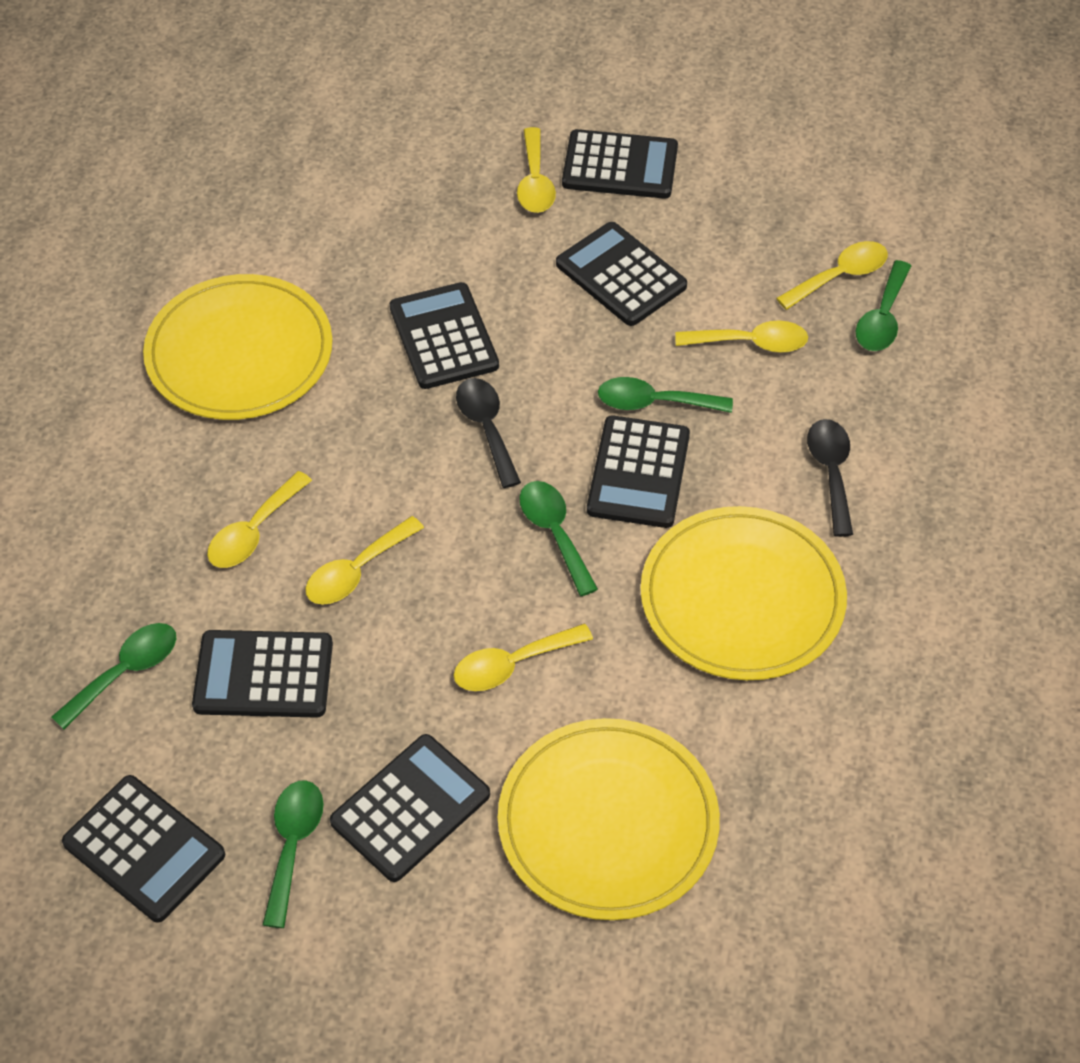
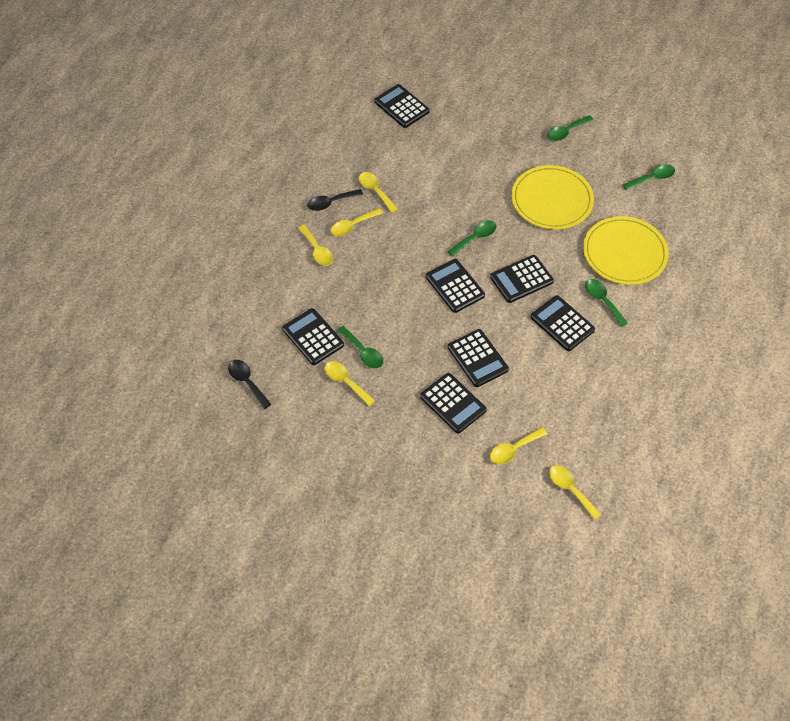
yellow plate: [143,274,332,420] [498,718,720,920] [640,506,847,680] = 3 -> [511,165,594,229] [583,216,669,285] = 2

